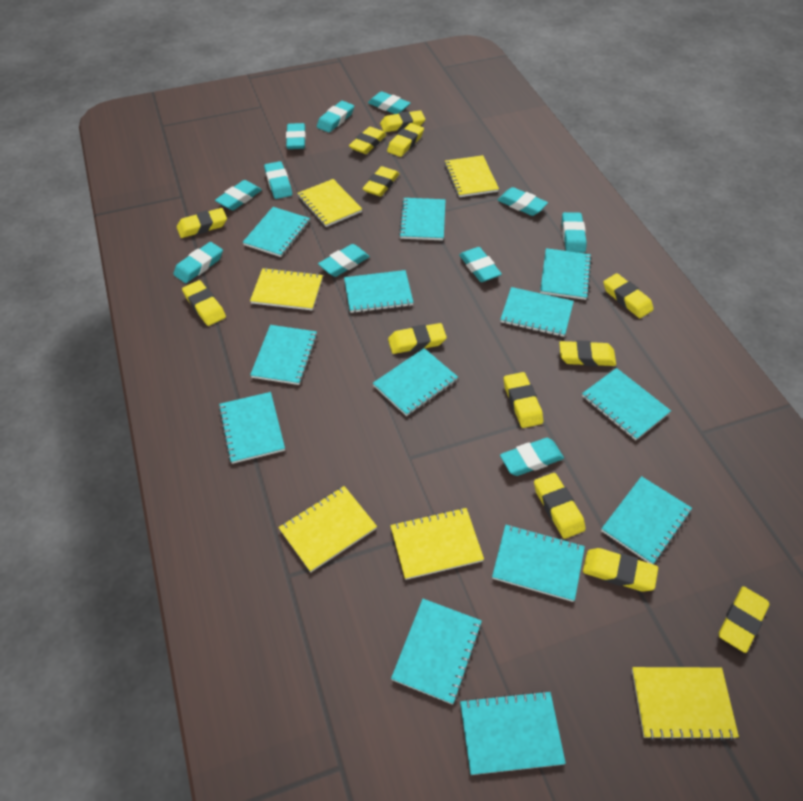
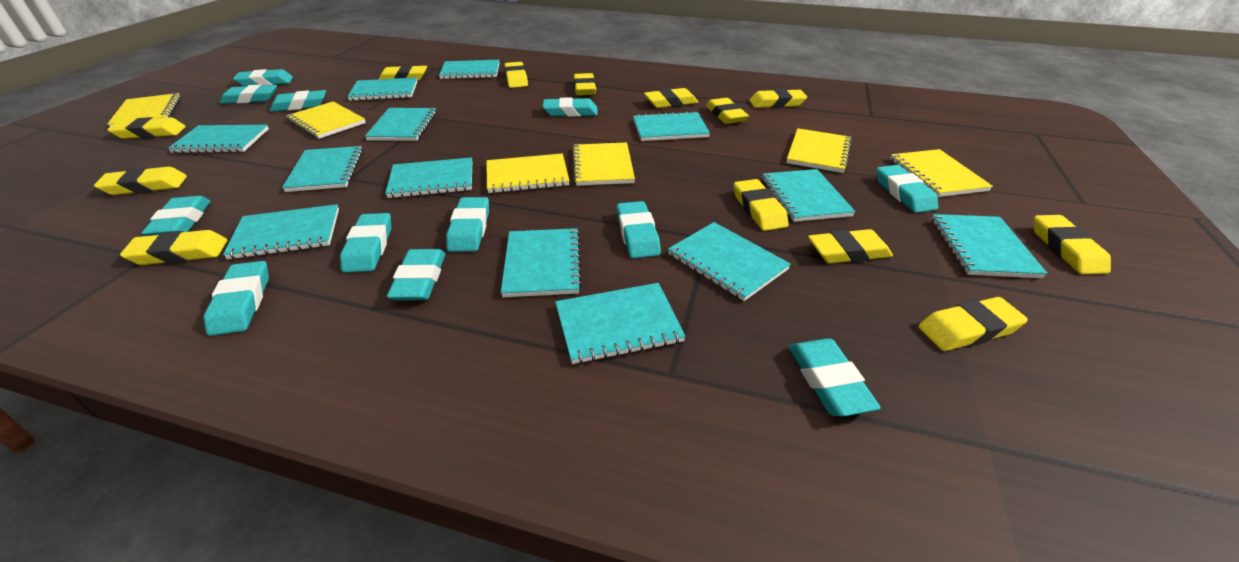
turquoise eraser: [173,242,223,283] [215,180,262,210] [264,161,292,199] [286,123,306,149] [317,101,354,133] [318,244,370,277] [368,91,410,114] [459,247,502,282] [498,187,548,216] [500,438,564,476] [562,212,587,253] = 11 -> [141,196,211,236] [204,261,269,336] [220,85,277,104] [233,69,293,86] [269,90,326,112] [340,213,391,273] [387,249,445,301] [446,197,489,252] [543,97,598,117] [617,201,661,258] [788,338,881,416] [876,165,938,213] = 12

